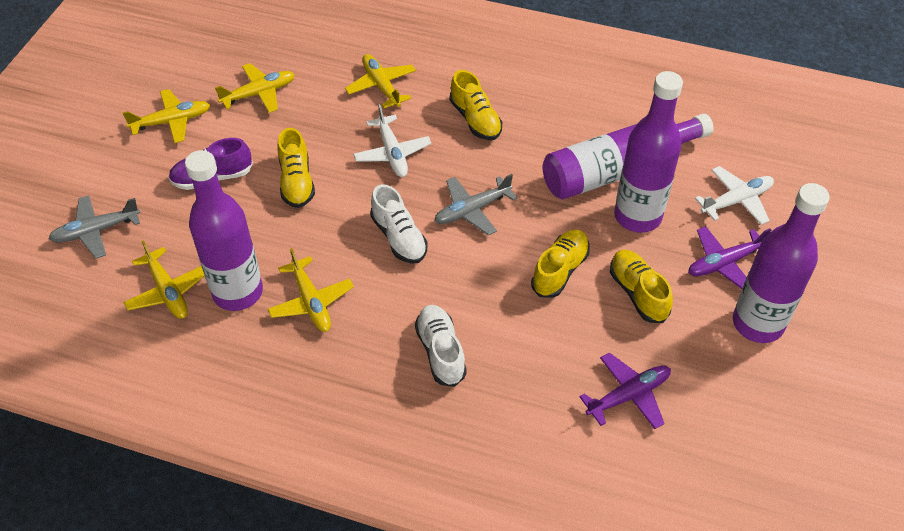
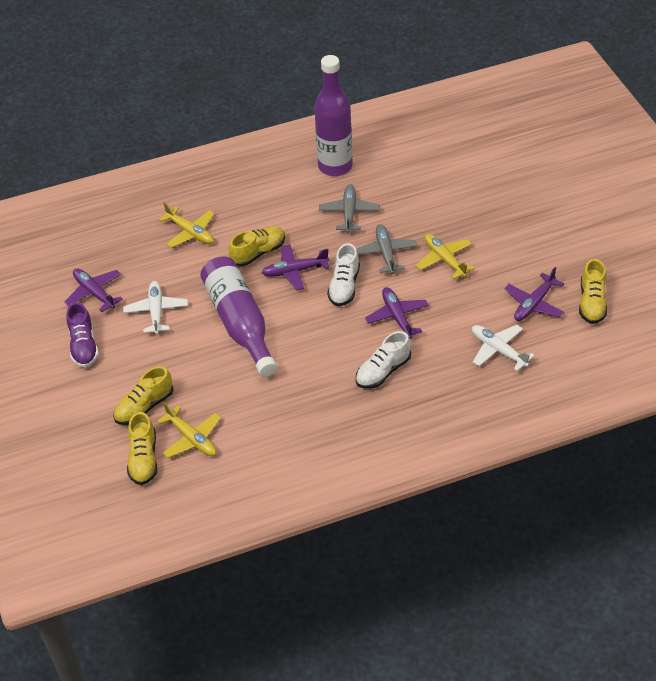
purple bottle: [185,150,263,311] [543,114,714,200] [614,71,683,233] [733,183,830,343] = 4 -> [200,257,278,377] [314,55,353,176] = 2
purple plane: [579,352,671,429] [688,226,772,289] = 2 -> [64,268,123,312] [261,244,329,291] [365,287,429,339] [504,267,564,321] = 4
yellow plane: [123,89,210,143] [123,240,204,319] [215,63,295,113] [268,248,354,332] [345,54,416,108] = 5 -> [157,402,221,458] [159,202,215,248] [416,234,475,279] = 3

